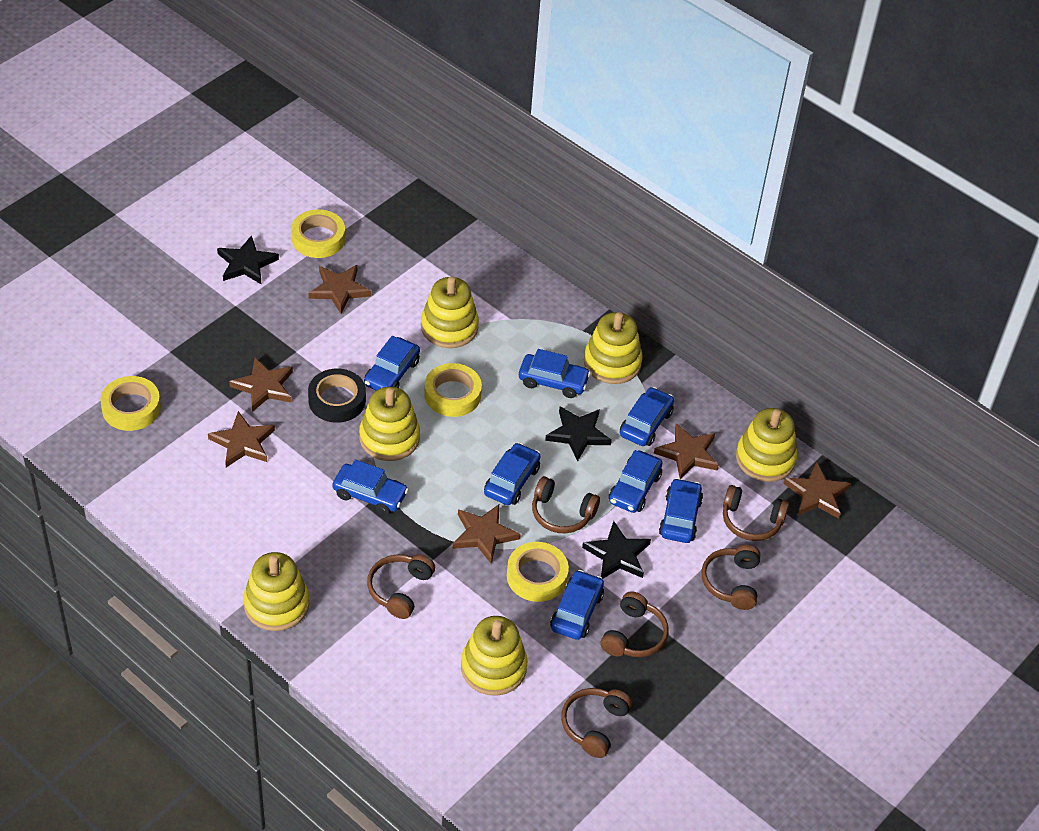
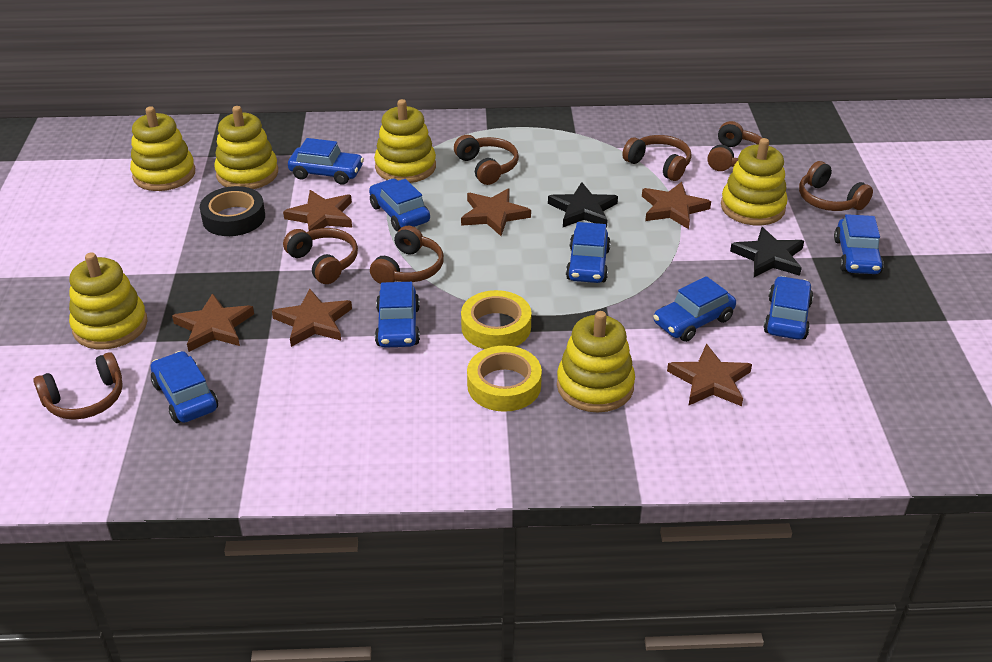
black star: [217,235,279,285] [545,407,612,462] [582,521,651,579] = 3 -> [548,182,618,228] [730,227,804,277] = 2
brown headphones: [367,554,435,619] [532,476,600,533] [561,688,632,758] [600,591,669,657] [701,544,760,610] [723,485,789,541] = 6 -> [33,352,123,420] [283,228,358,284] [370,226,444,284] [454,135,519,185] [622,135,692,181] [707,121,762,171] [799,161,873,211] = 7
yellow tape: [100,376,161,431] [291,210,345,258] [424,363,482,417] [507,542,569,602] = 4 -> [461,290,532,349] [467,346,542,412] = 2

